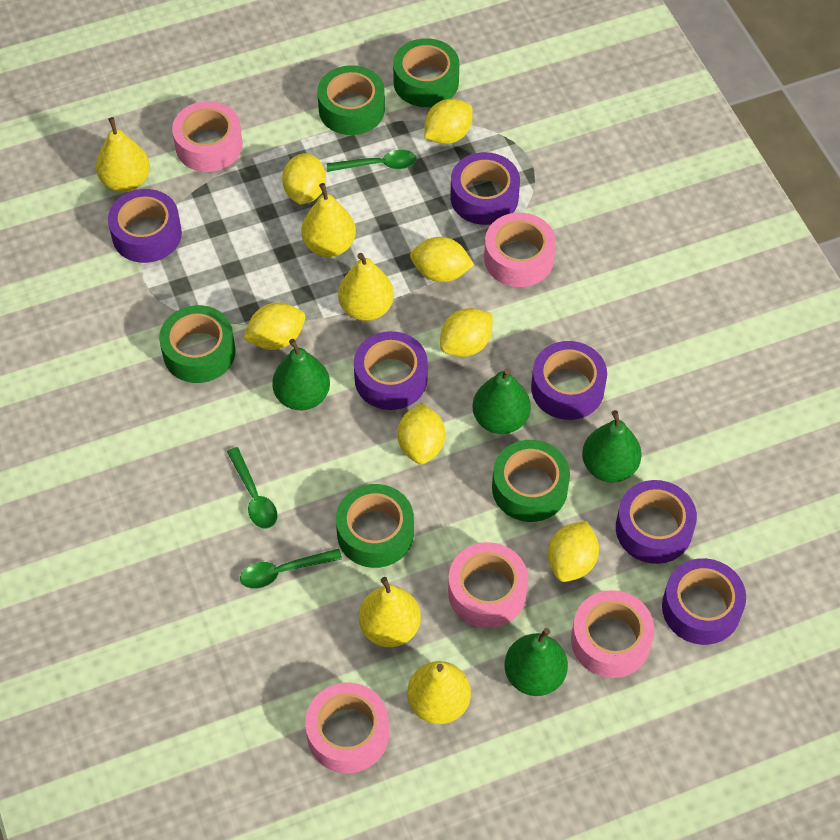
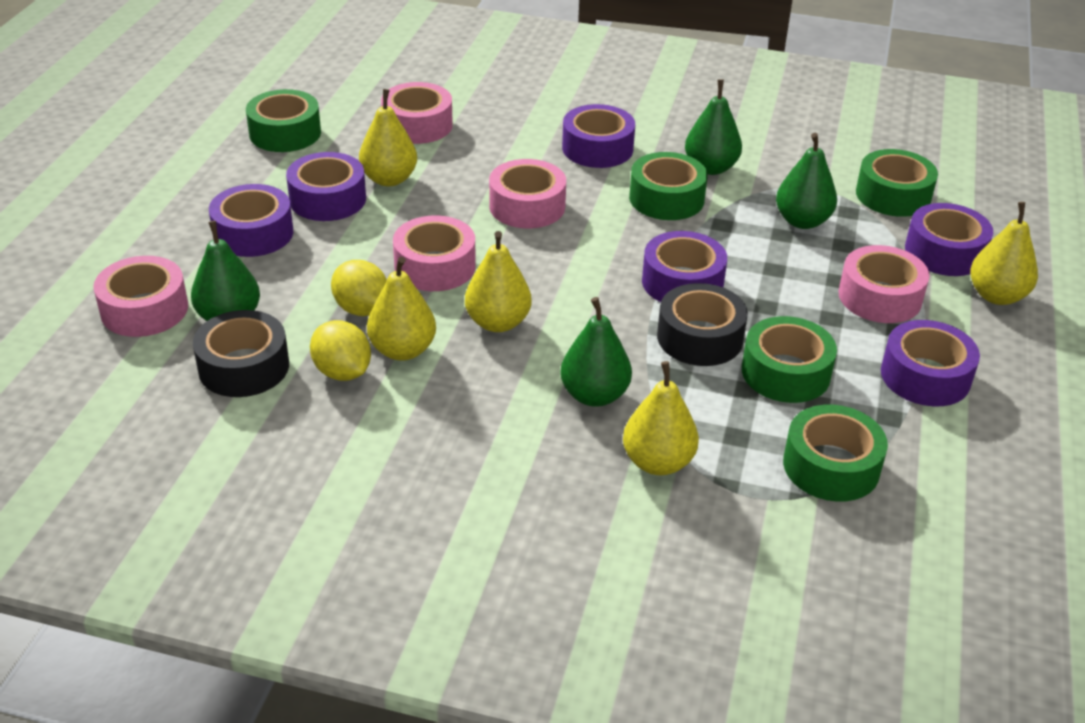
black tape: none = 0 -> [193,310,289,397] [657,283,748,366] = 2
green spoon: [227,447,277,529] [240,549,342,589] [327,150,417,172] = 3 -> none = 0
yellow lemon: [243,302,305,350] [282,153,326,205] [397,403,445,464] [410,237,474,282] [424,99,473,144] [440,308,493,357] [548,521,599,582] = 7 -> [310,320,371,381] [331,260,387,316] = 2

